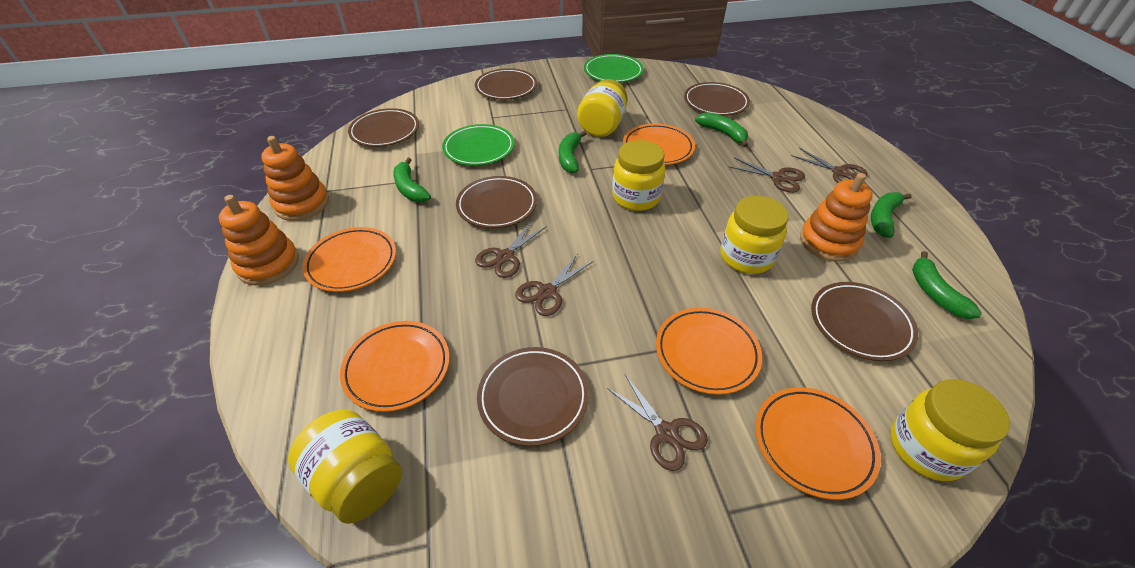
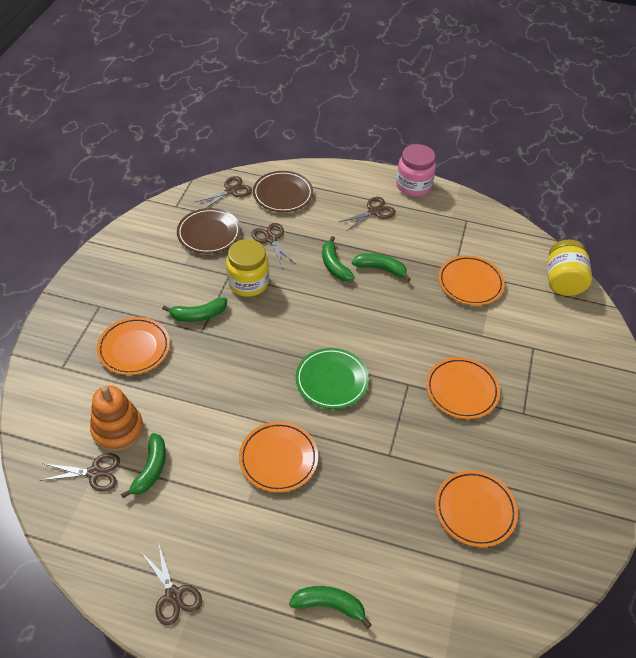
brown plate: [348,108,419,147] [456,176,537,228] [475,68,537,100] [477,347,589,446] [684,82,750,116] [811,282,918,361] = 6 -> [177,208,241,254] [253,171,313,212] = 2
green plate: [442,124,515,166] [584,54,644,83] = 2 -> [296,348,369,409] = 1
orange stacking toy: [219,195,299,285] [261,136,329,221] [800,173,873,262] = 3 -> [90,385,143,452] = 1
pink jar: none = 0 -> [396,144,436,196] = 1
yellow jar: [288,409,402,524] [577,79,628,137] [612,140,665,211] [720,196,789,274] [891,379,1010,481] = 5 -> [226,239,269,297] [547,239,592,296] = 2

